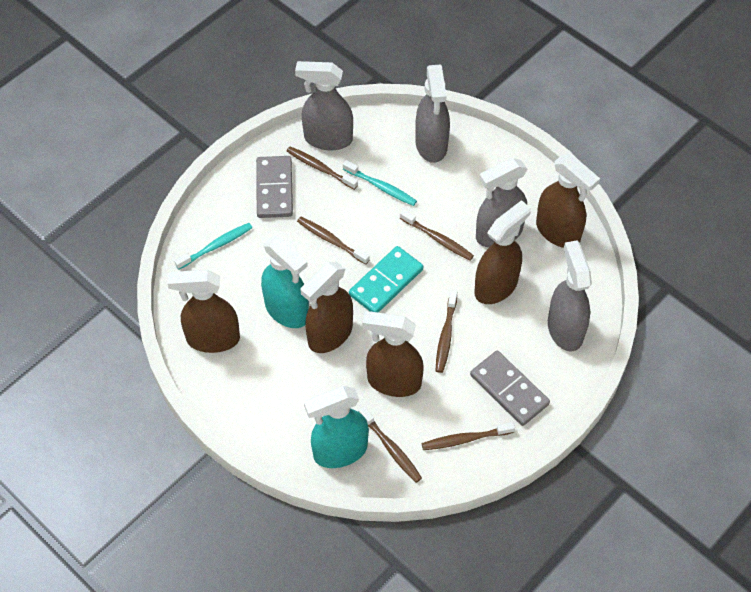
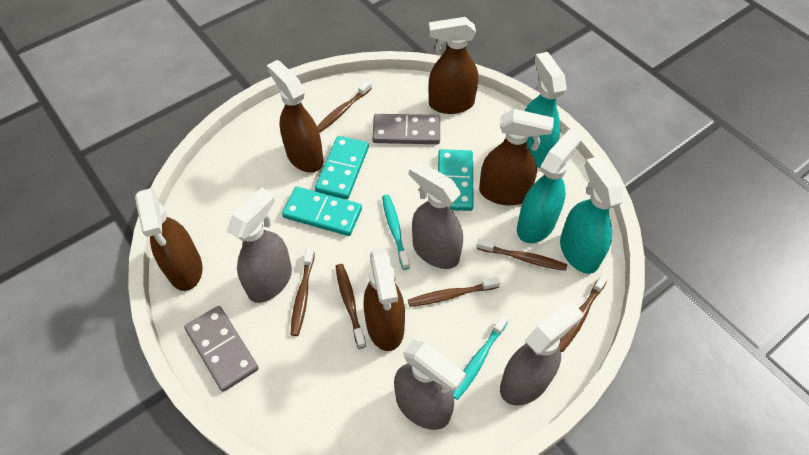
turquoise domino: [349,246,423,313] = 1 -> [282,187,362,236] [315,136,369,199] [438,149,474,211] = 3
turquoise spray bottle: [261,236,309,328] [304,386,369,468] = 2 -> [517,129,581,243] [524,52,567,168] [560,156,624,274] = 3

